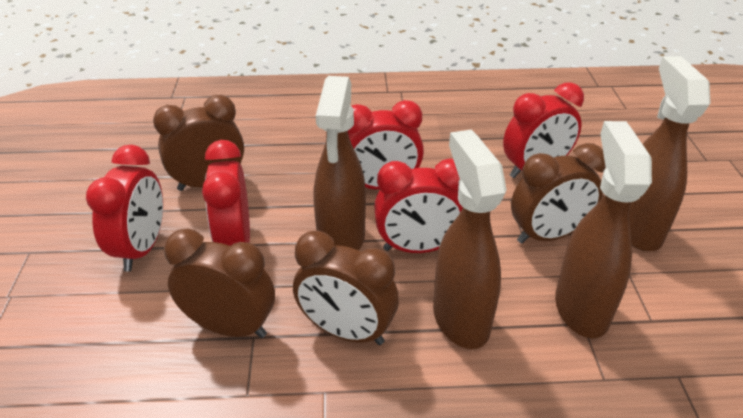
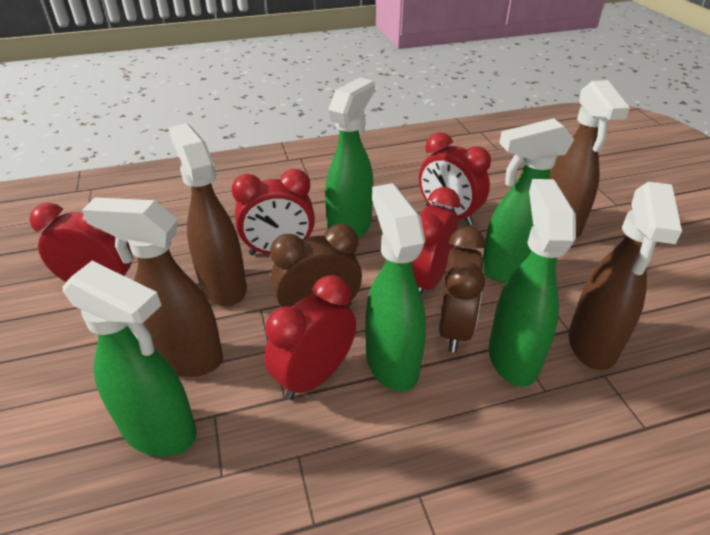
brown clock: [153,95,244,191] [164,228,275,338] [293,231,399,345] [511,143,605,244] = 4 -> [270,224,362,307] [439,227,486,353] = 2
green spray bottle: none = 0 -> [63,261,197,457] [325,78,375,239] [365,183,426,392] [483,118,575,282] [489,179,576,387] = 5

